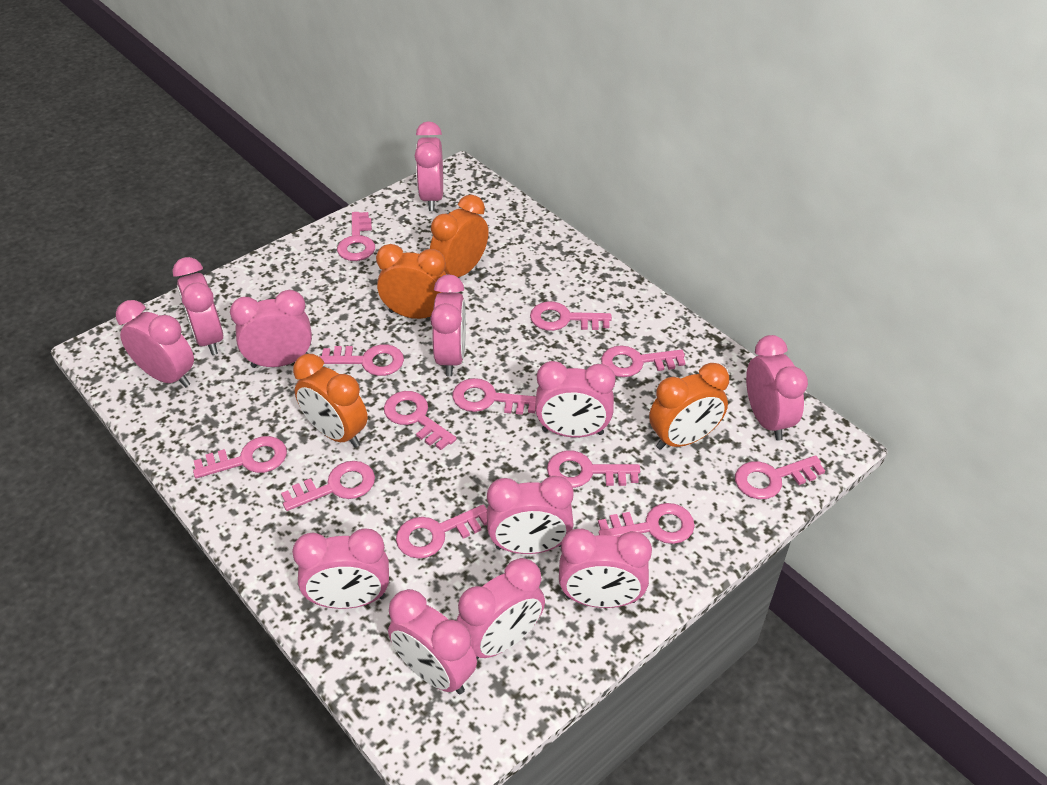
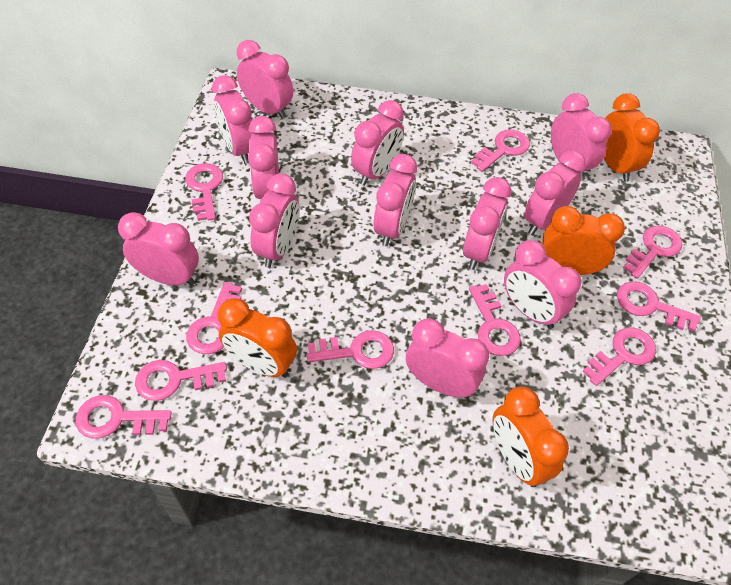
pink key: [193,436,287,478] [281,461,375,511] [319,344,404,376] [337,212,375,261] [384,391,457,450] [396,505,487,559] [453,378,536,415] [530,301,612,331] [547,451,640,488] [598,503,695,544] [601,346,685,377] [735,455,825,499] = 12 -> [76,395,172,439] [135,360,227,401] [185,163,223,221] [186,282,242,354] [307,330,394,369] [469,284,521,356] [471,129,530,172] [582,327,656,386] [617,281,701,332] [623,226,682,279] = 10

